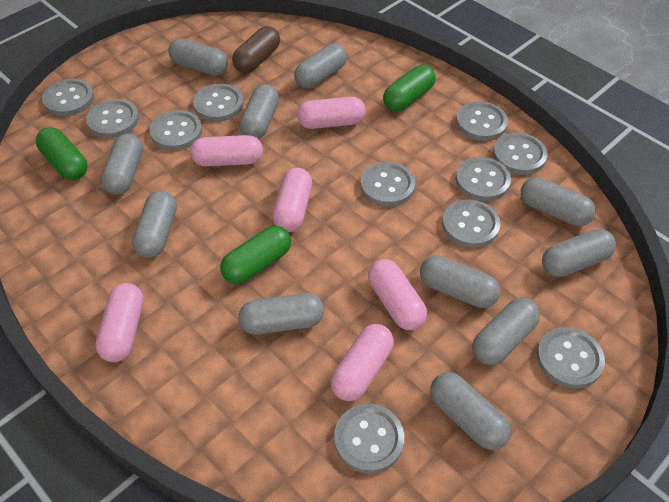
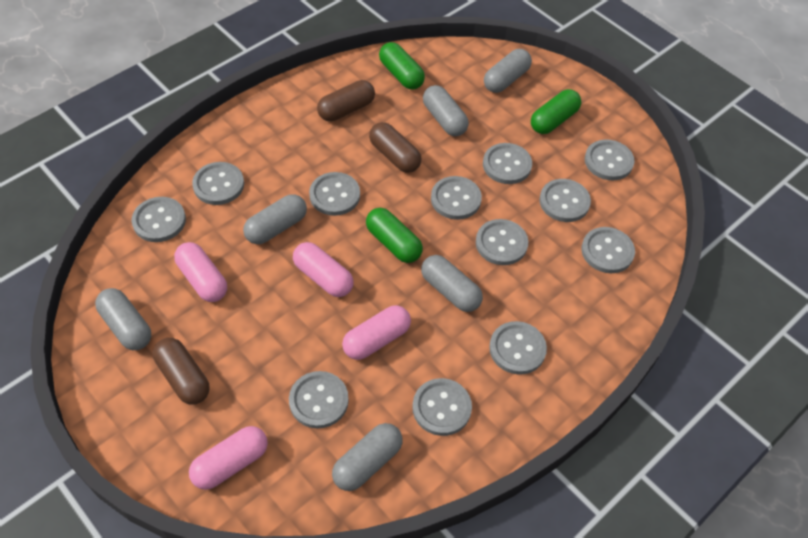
brown capsule: [232,26,280,73] = 1 -> [153,338,210,405] [317,80,375,122] [369,122,421,173] = 3
grey button: [42,79,94,116] [86,99,139,138] [149,110,202,150] [193,84,244,122] [334,404,404,474] [360,162,415,206] [442,199,500,248] [456,101,508,141] [456,157,511,201] [493,133,548,175] [537,327,605,389] = 11 -> [132,197,186,242] [192,162,244,205] [289,371,349,429] [309,172,360,216] [412,378,472,436] [431,176,482,220] [476,219,528,265] [483,143,532,184] [489,321,547,375] [539,179,591,222] [581,227,635,273] [585,140,635,180] = 12
grey capsule: [101,134,143,195] [132,190,177,258] [168,38,228,76] [238,293,324,335] [239,84,279,139] [294,43,347,89] [420,255,500,308] [430,372,511,450] [472,298,540,365] [521,177,596,226] [542,229,616,277] = 11 -> [95,288,151,350] [243,194,307,244] [332,423,402,491] [421,255,483,312] [423,85,469,136] [484,49,532,93] = 6
pink capsule: [95,283,144,362] [190,135,263,167] [273,168,312,232] [297,97,366,129] [331,324,394,401] [368,259,427,330] = 6 -> [174,242,227,302] [189,426,268,490] [293,242,353,297] [342,305,411,360] = 4

